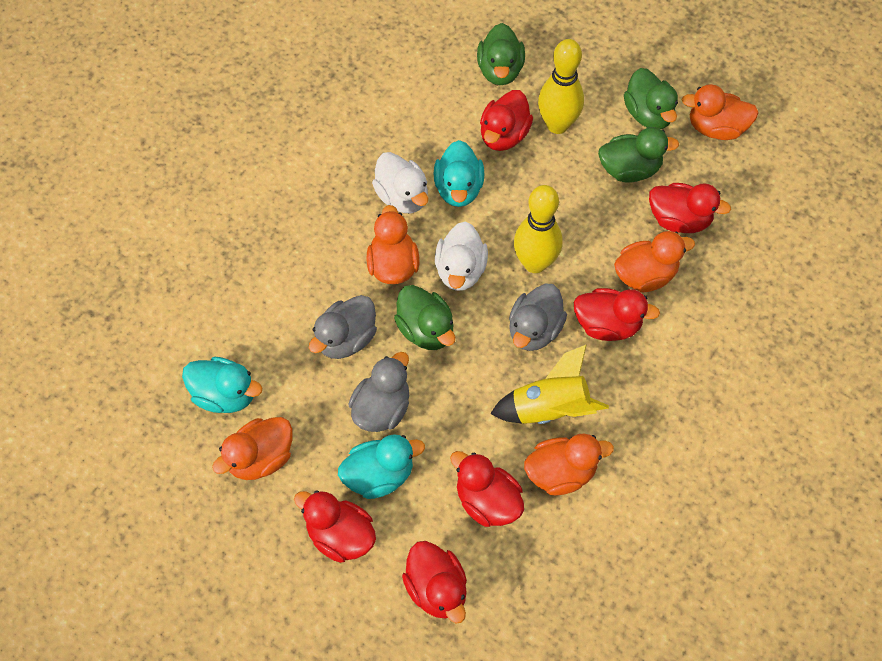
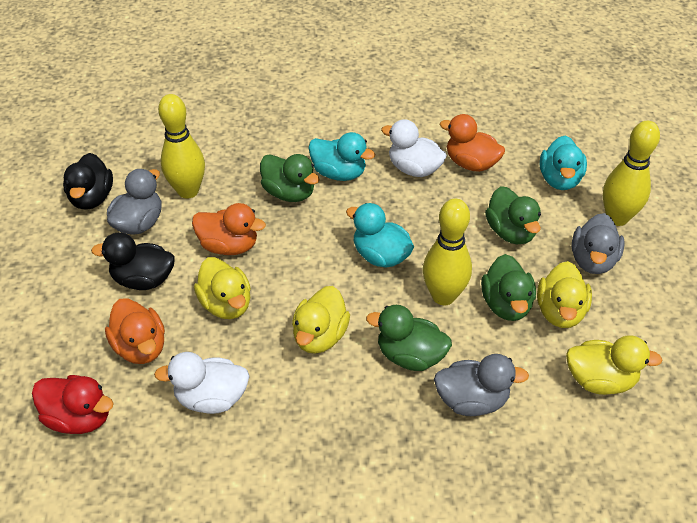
black duck: none = 0 -> [63,153,113,210] [91,232,175,290] = 2
orange duck: [212,417,292,480] [367,205,419,284] [524,434,614,495] [614,231,695,293] [682,84,759,140] = 5 -> [105,298,165,364] [192,203,266,255] [440,114,505,172] = 3
red duck: [294,490,376,563] [402,541,467,623] [450,451,524,527] [480,90,533,151] [574,288,660,341] [649,183,731,233] = 6 -> [32,375,114,434] = 1
yellow bowling pin: [514,185,562,273] [538,39,584,134] = 2 -> [158,94,205,199] [423,199,472,305] [603,121,660,226] = 3
yellow duck: none = 0 -> [194,257,251,319] [292,286,350,354] [537,261,592,328] [566,335,663,395] = 4
yellow rocket: [490,345,609,424] = 1 -> none = 0

